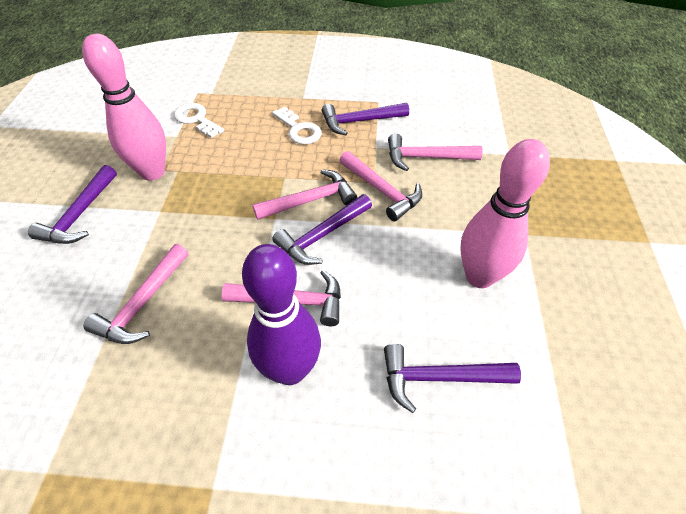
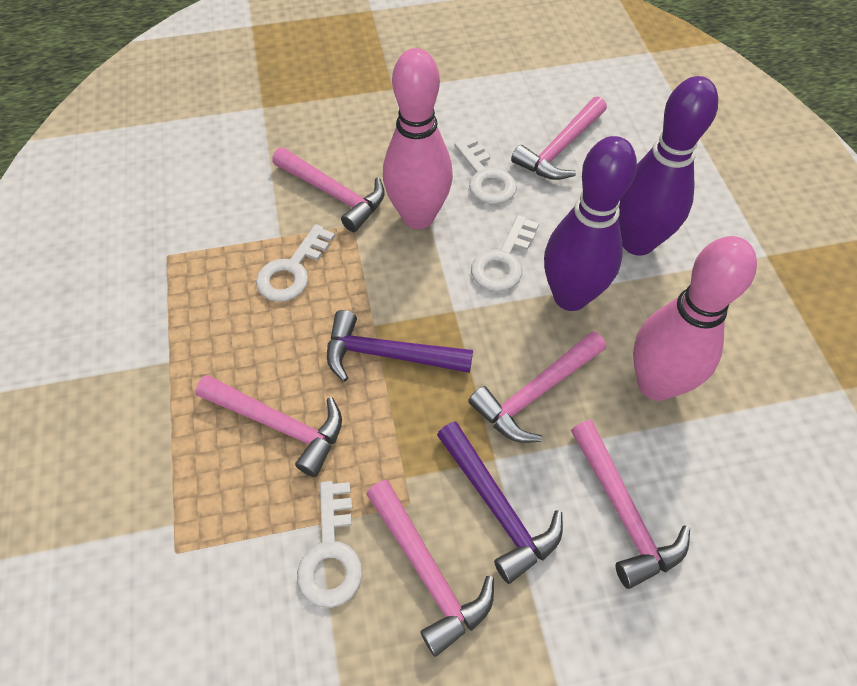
pink hammer: [83,244,188,344] [222,270,341,326] [252,169,357,220] [339,151,422,221] [388,133,483,171] = 5 -> [195,375,342,477] [272,147,385,232] [366,480,494,657] [468,331,606,443] [511,96,607,180] [571,420,690,589] = 6
purple bowling pin: [242,244,321,385] = 1 -> [544,136,637,311] [619,76,718,256] = 2
purple hammer: [28,165,117,244] [272,194,372,265] [322,103,409,135] [384,344,521,413] = 4 -> [327,310,473,382] [437,422,563,584] = 2
white key: [174,103,224,138] [272,107,322,145] = 2 -> [256,224,335,302] [297,481,362,608] [454,137,517,204] [471,215,539,292] = 4

